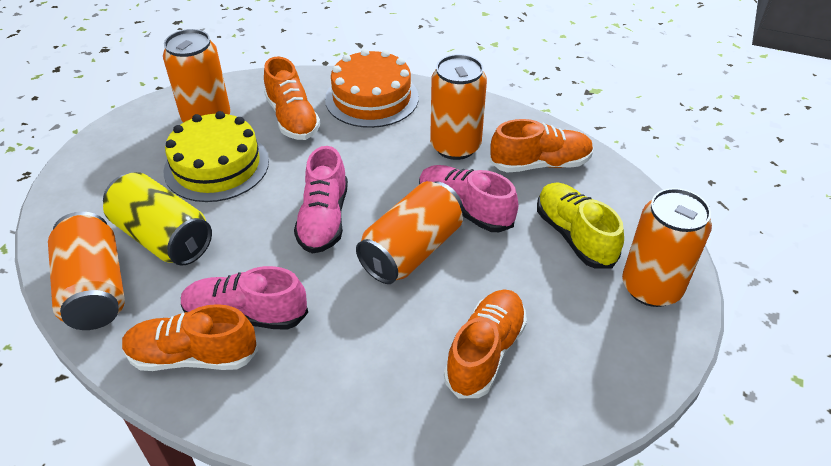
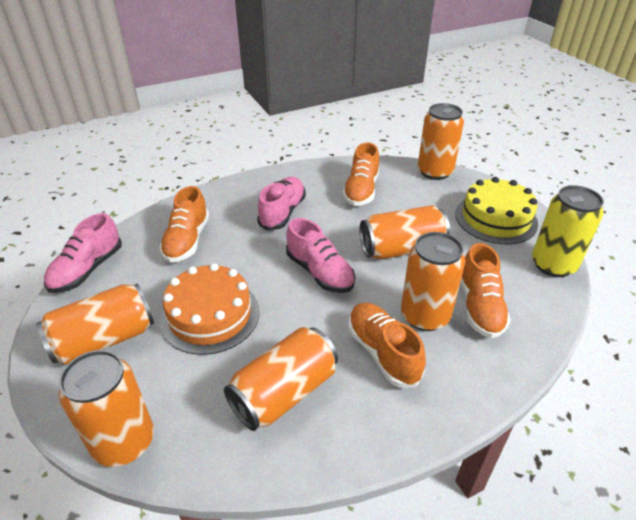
orange can: [48,212,125,330] [163,29,231,123] [356,181,464,284] [430,54,487,160] [622,188,712,307] = 5 -> [36,283,154,365] [59,350,154,467] [224,327,338,431] [360,205,450,259] [401,232,465,331] [418,103,464,180] = 6
yellow shoe: [537,183,624,269] = 1 -> none = 0

